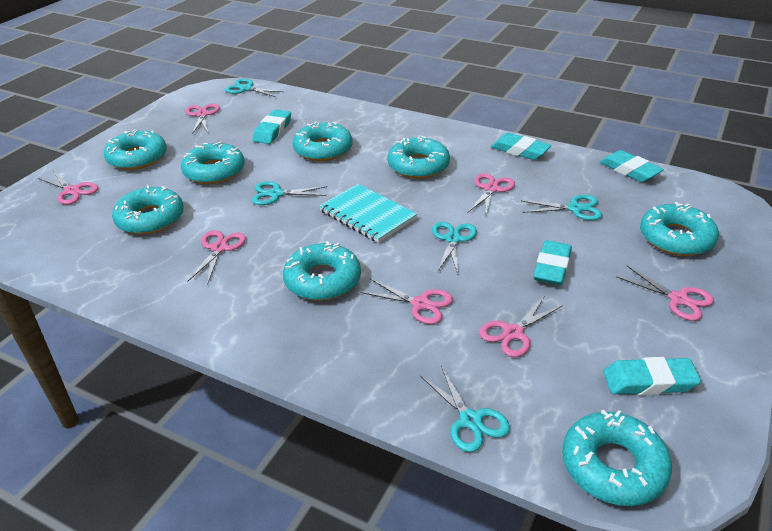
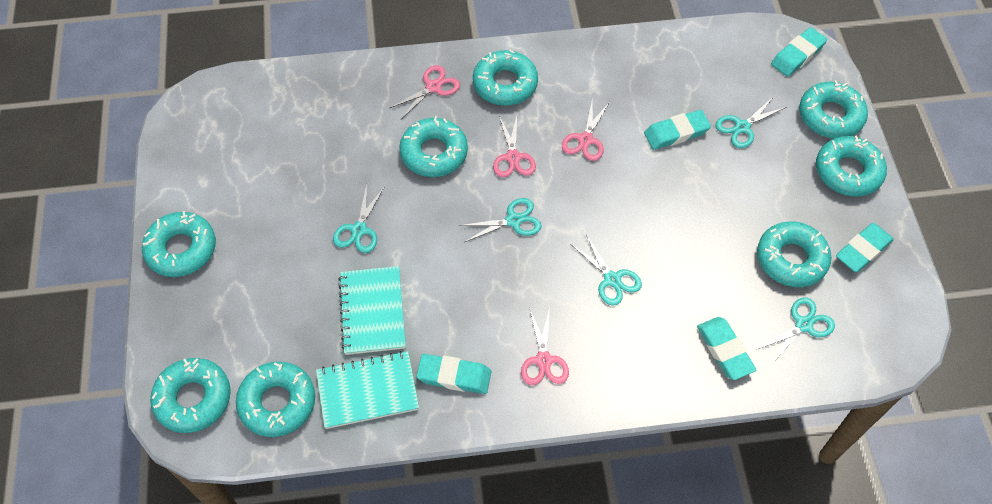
pink scissors: [38,171,98,205] [185,104,220,134] [187,230,246,285] [360,279,453,324] [468,173,515,215] [479,297,563,357] [616,266,714,321] = 7 -> [390,65,460,119] [493,116,536,177] [521,307,569,385] [562,100,610,161] = 4
turquoise notebook: [319,184,417,243] = 1 -> [316,351,419,429] [338,266,406,355] = 2

